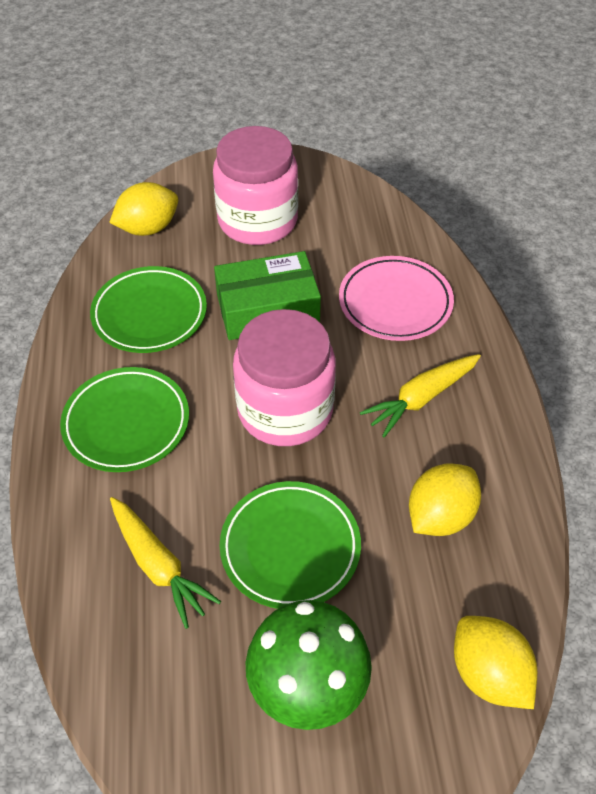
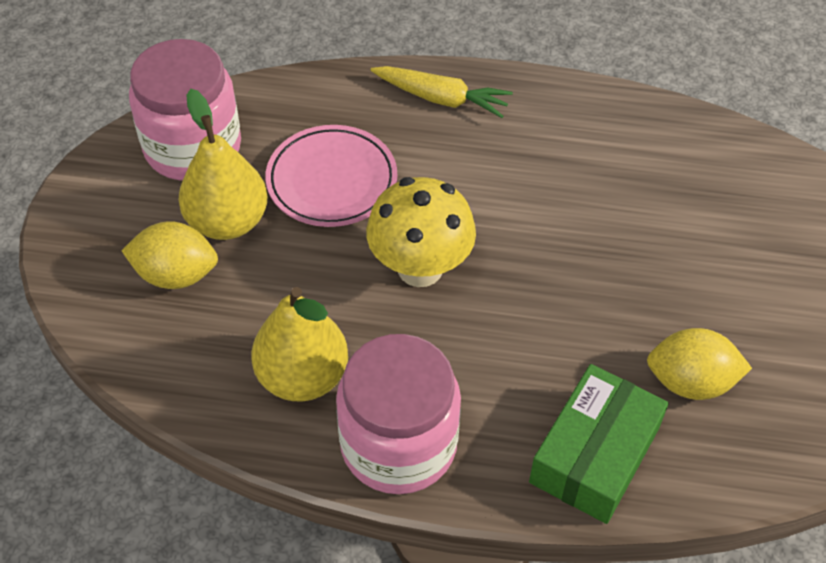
green mushroom: [246,600,372,730] = 1 -> none = 0
green plate: [60,367,189,472] [90,266,207,353] [220,481,361,609] = 3 -> none = 0
yellow carrot: [110,497,221,629] [360,354,481,437] = 2 -> [370,66,513,118] = 1
yellow lemon: [109,182,178,236] [409,463,481,536] [454,616,537,709] = 3 -> [121,221,218,289] [647,328,752,400] = 2
yellow mushroom: none = 0 -> [366,177,476,287] = 1
yellow pear: none = 0 -> [179,89,267,240] [251,287,348,401] = 2

